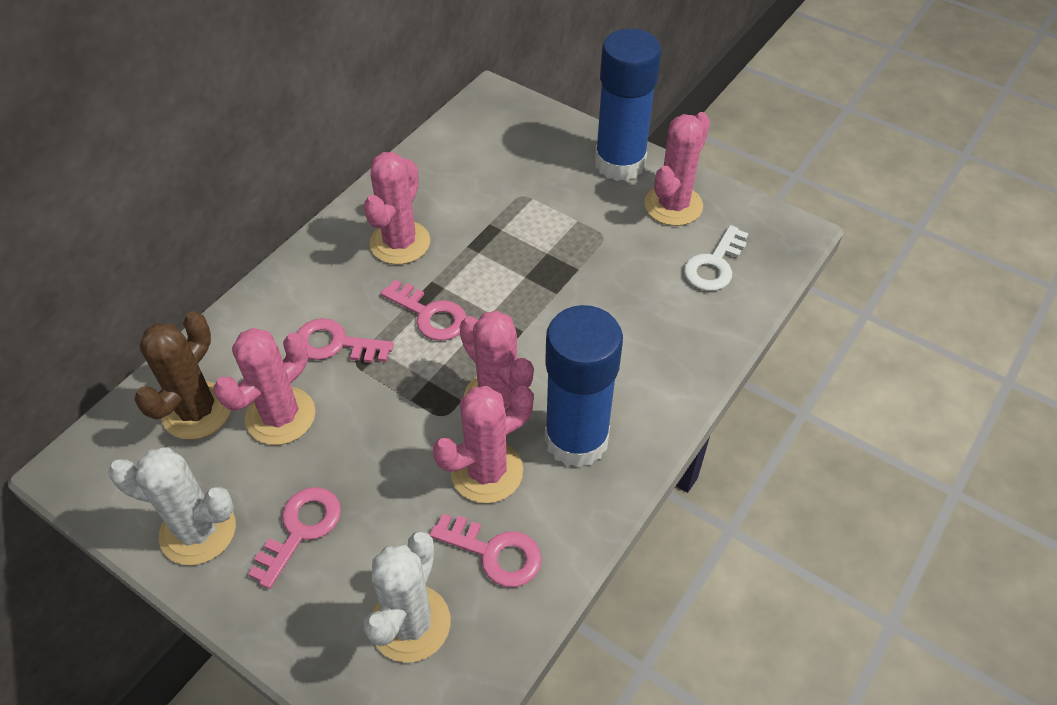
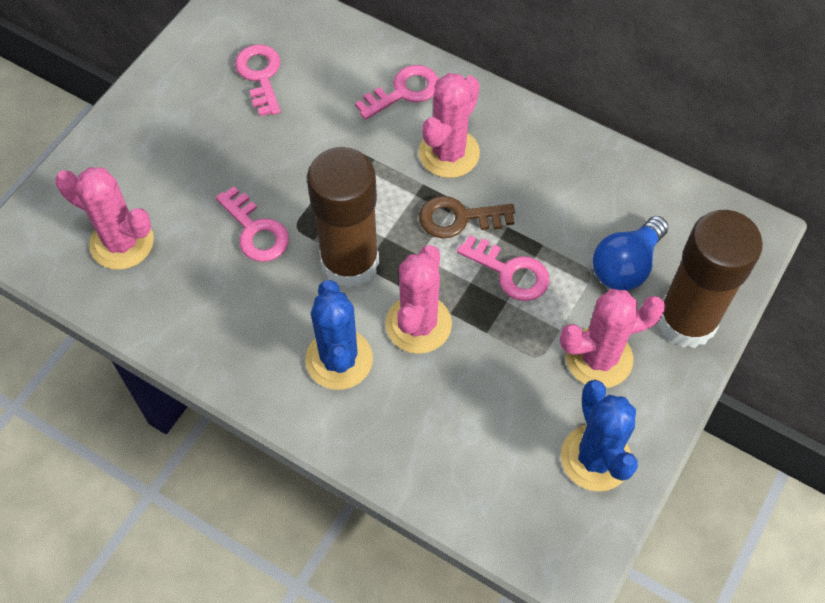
blue cactus: none = 0 -> [305,280,373,390] [561,380,638,492] = 2
blue glue stick: [545,305,623,468] [595,29,661,181] = 2 -> none = 0
blue light bulb: none = 0 -> [593,216,669,291] = 1
brown cactus: [134,311,231,440] = 1 -> none = 0
brown glue stick: none = 0 -> [307,147,379,289] [657,210,763,348] = 2
brown key: none = 0 -> [419,196,515,238] = 1
pink cactus: [214,328,315,445] [364,152,430,264] [433,386,534,503] [459,310,534,409] [644,112,710,226] = 5 -> [55,167,154,270] [385,245,452,354] [419,73,480,178] [560,289,665,388] = 4
white cactus: [108,447,236,565] [363,531,451,663] = 2 -> none = 0
white key: [684,225,749,291] = 1 -> none = 0

